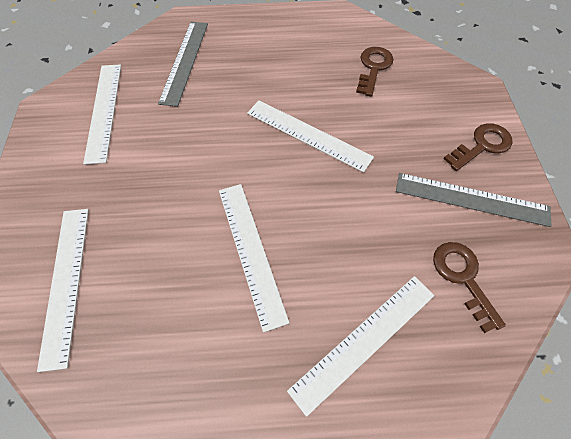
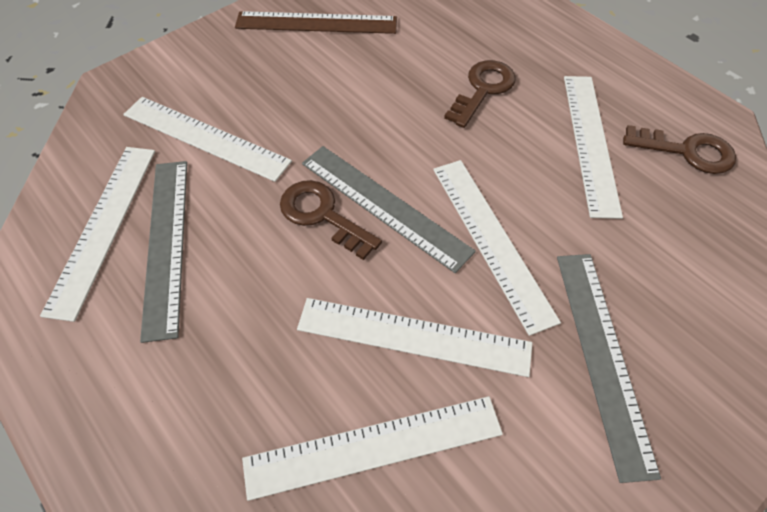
brown ruler: none = 0 -> [235,11,397,34] = 1
grey ruler: [158,22,208,107] [396,173,551,227] = 2 -> [140,161,187,343] [302,146,476,273] [557,254,661,483] = 3
white ruler: [37,209,89,372] [83,64,121,165] [219,184,289,333] [247,100,374,173] [287,276,435,417] = 5 -> [40,147,155,322] [123,97,292,182] [242,396,503,501] [297,298,532,377] [433,160,561,336] [564,76,623,219] = 6

